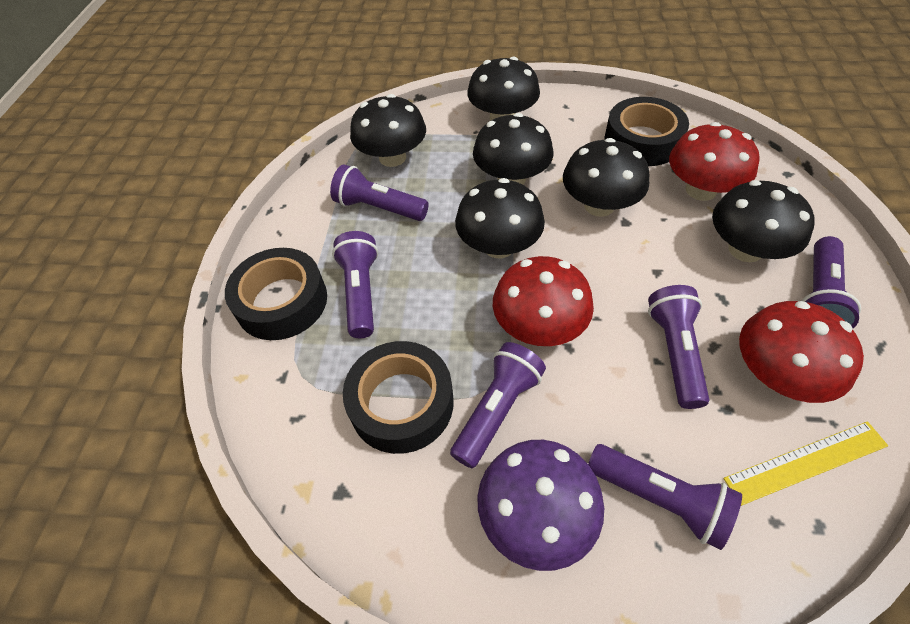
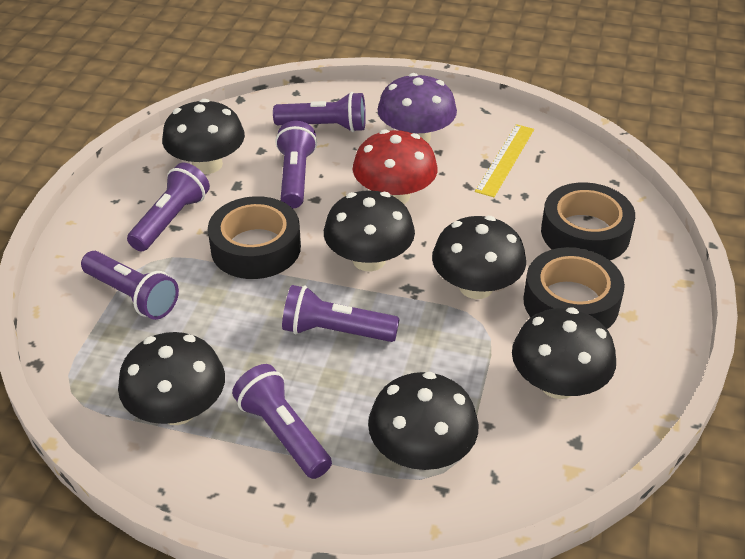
red mushroom: [493,256,594,346] [669,122,760,201] [739,301,864,403] = 3 -> [353,129,438,204] = 1

